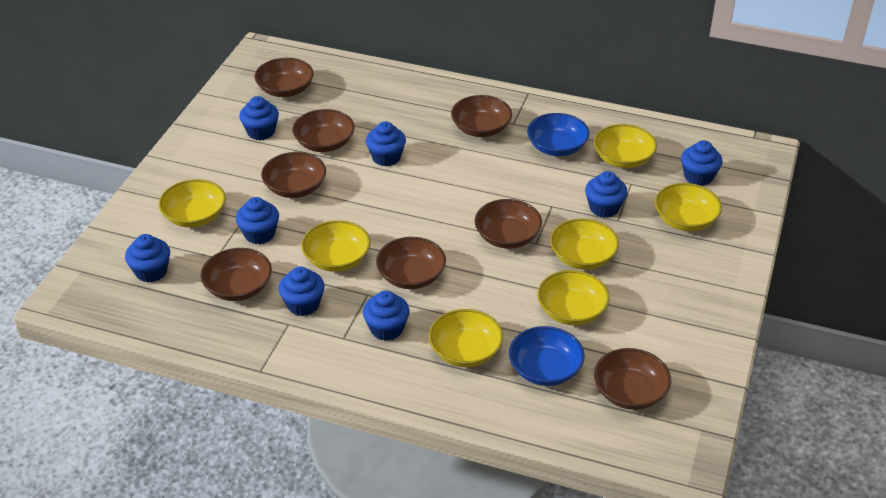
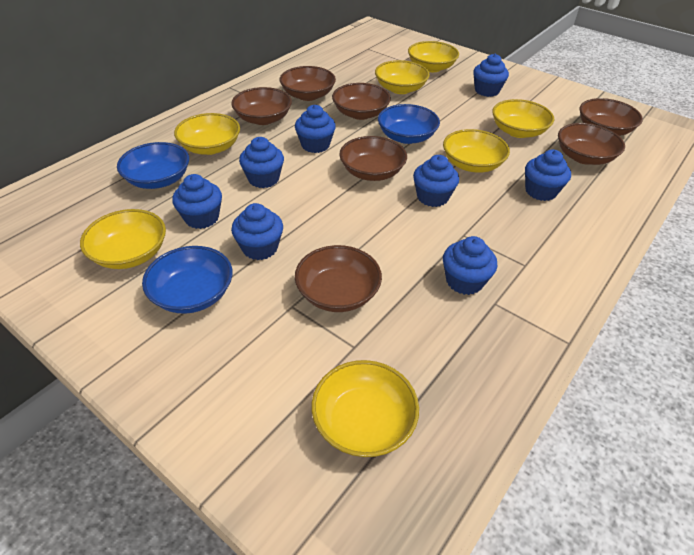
blue bowl: [509,326,585,386] [527,113,590,156] = 2 -> [117,142,189,189] [142,246,233,314] [378,104,440,144] = 3
brown bowl: [201,248,272,301] [255,58,314,97] [261,152,326,198] [292,109,355,152] [376,237,446,289] [451,95,512,137] [475,199,542,249] [594,348,671,410] = 8 -> [231,87,292,125] [280,66,336,101] [295,245,382,312] [332,83,391,120] [339,136,407,181] [558,123,625,165] [580,98,643,136] = 7

